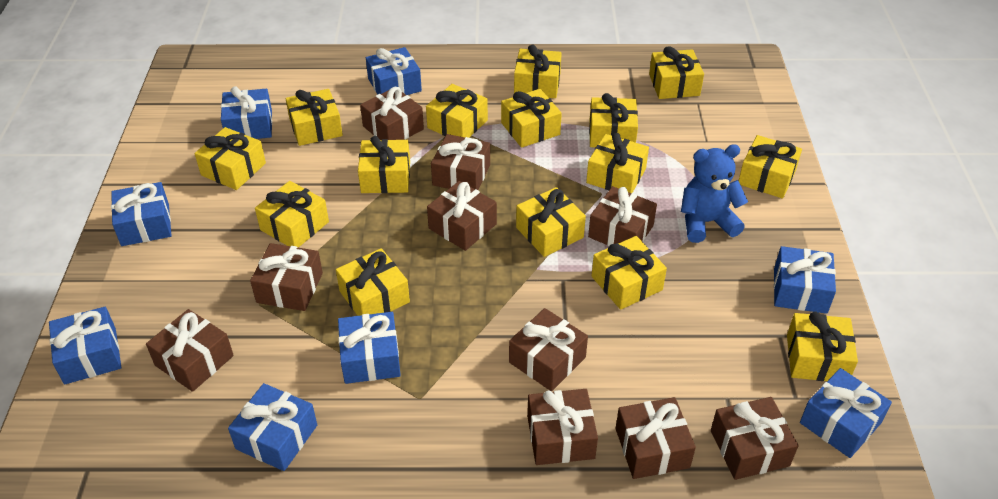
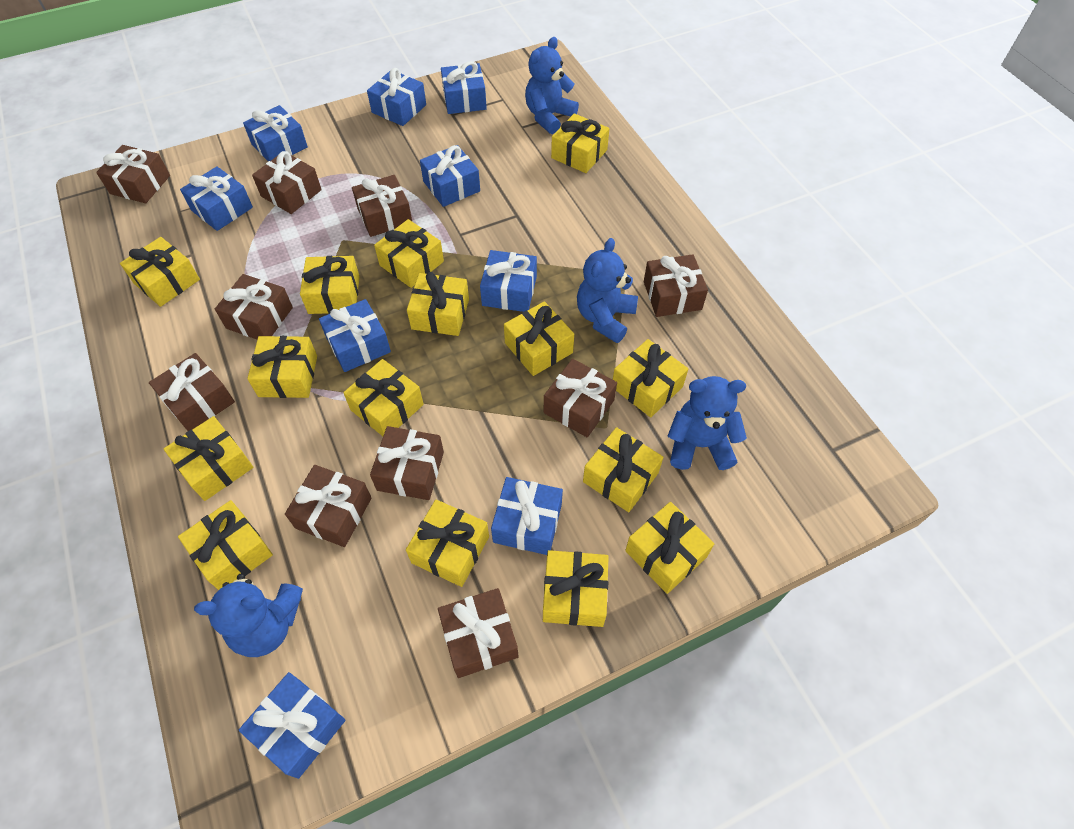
blue gift: [49,307,121,385] [111,182,171,246] [221,86,272,139] [228,383,317,471] [338,312,401,384] [366,47,422,95] [774,246,836,314] [800,368,892,458] = 8 -> [180,166,253,231] [239,672,346,779] [243,105,308,161] [319,299,391,372] [367,68,426,126] [420,145,480,207] [441,61,487,114] [480,250,537,312] [491,477,563,555] = 9
blue teddy bear: [681,144,748,243] = 1 -> [194,573,303,657] [525,37,579,134] [577,238,638,343] [668,376,747,470] = 4

